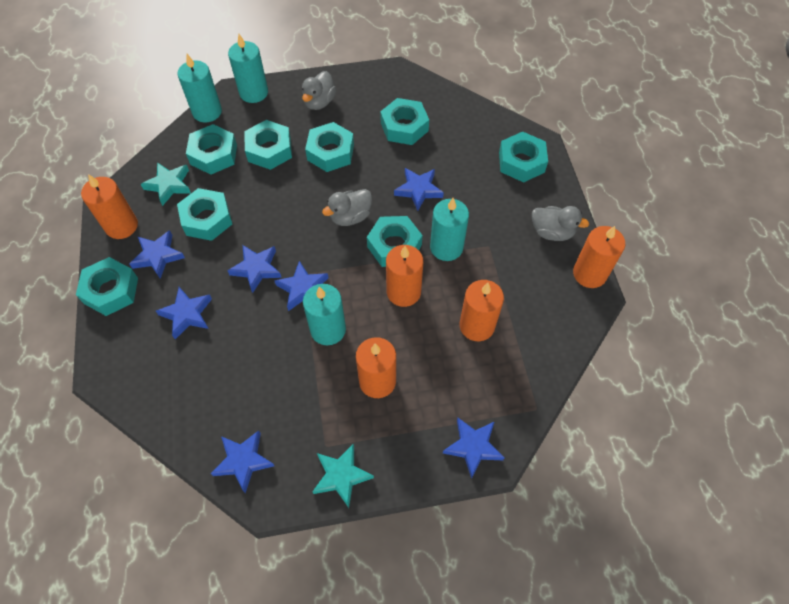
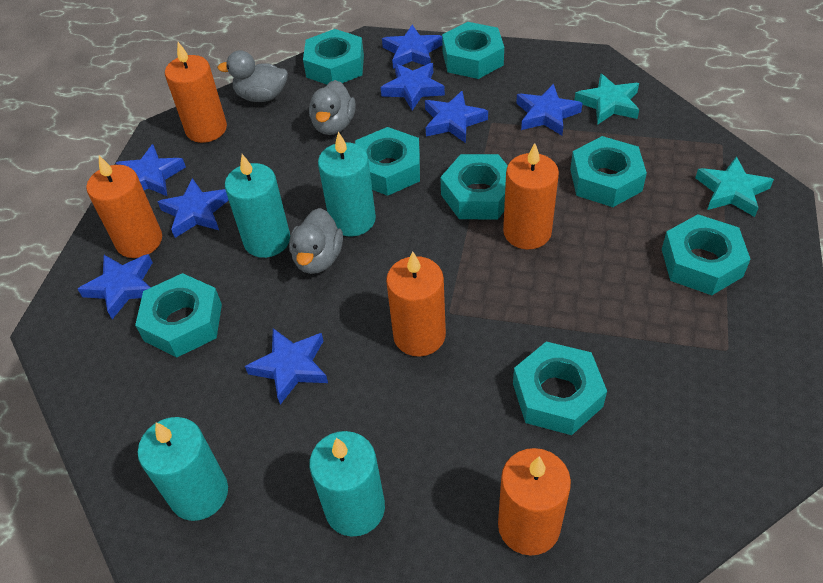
blue star: [129,230,185,279] [156,287,212,339] [211,430,274,493] [227,245,282,293] [274,261,329,311] [394,168,444,211] [443,418,505,479] = 7 -> [78,254,153,319] [116,144,186,196] [157,178,229,238] [245,328,328,405] [381,63,445,111] [382,25,442,69] [425,91,488,143] [516,84,582,136] = 8

